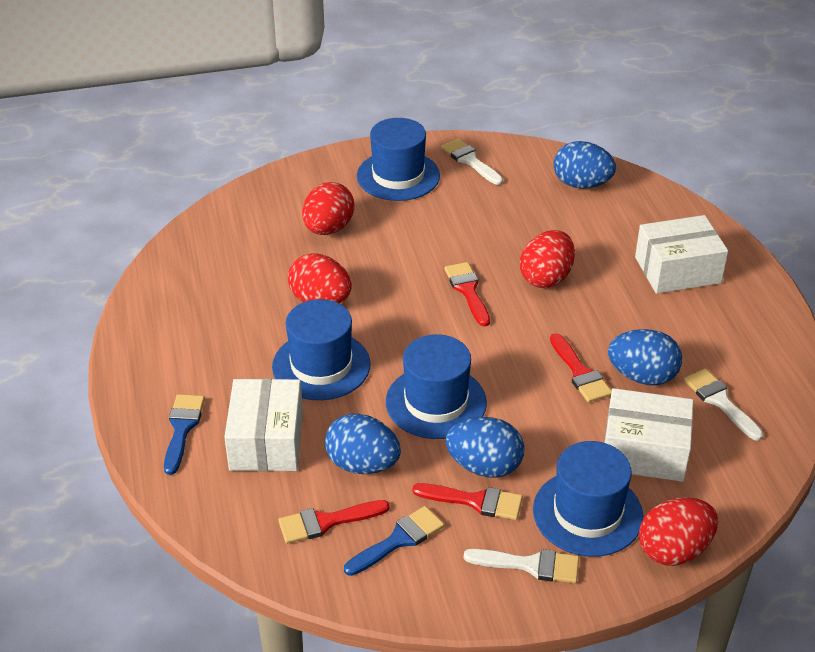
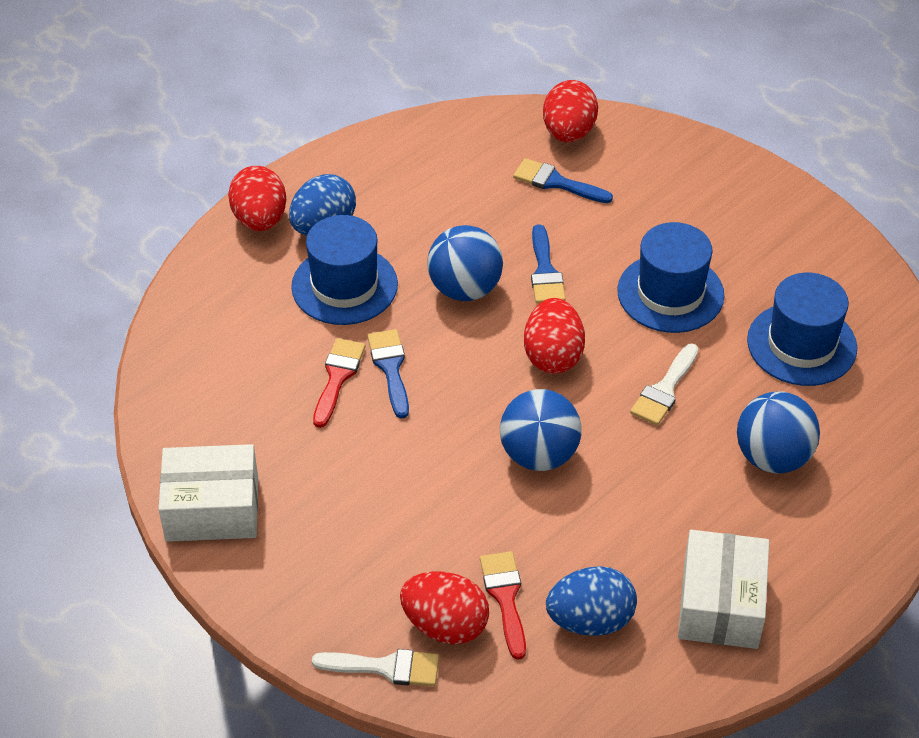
blue ball: none = 0 -> [427,225,503,301] [500,389,582,471] [737,391,820,474] = 3
blue brush: [164,394,205,475] [344,506,444,576] = 2 -> [368,329,409,418] [513,158,613,203] [531,224,566,304] = 3
blue egg: [325,414,401,474] [446,417,524,478] [554,141,616,189] [608,329,683,385] = 4 -> [289,174,356,236] [546,566,637,636] = 2
blue hat: [272,299,370,400] [357,118,440,201] [386,334,487,439] [533,441,643,557] = 4 -> [291,215,398,325] [617,222,725,333] [747,273,857,386] = 3
red brush: [278,500,389,544] [412,483,523,520] [444,262,490,326] [550,333,611,403] = 4 -> [313,338,365,428] [480,551,526,660] = 2
white box: [224,379,303,471] [604,388,694,482] [635,215,728,294] = 3 -> [159,444,258,542] [678,530,769,649] = 2
white brush: [441,138,503,185] [464,549,579,583] [684,369,763,441] = 3 -> [312,649,439,686] [630,343,699,425] = 2

